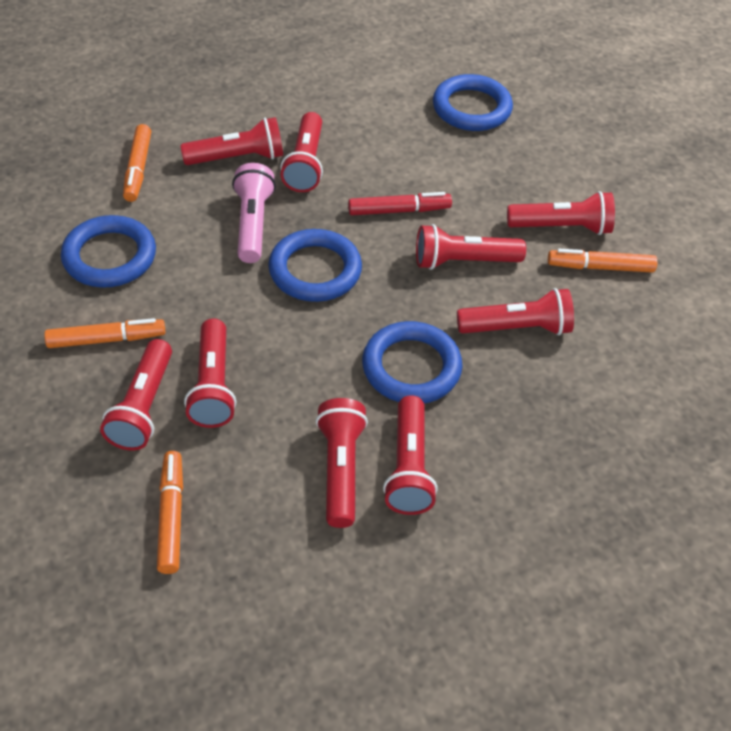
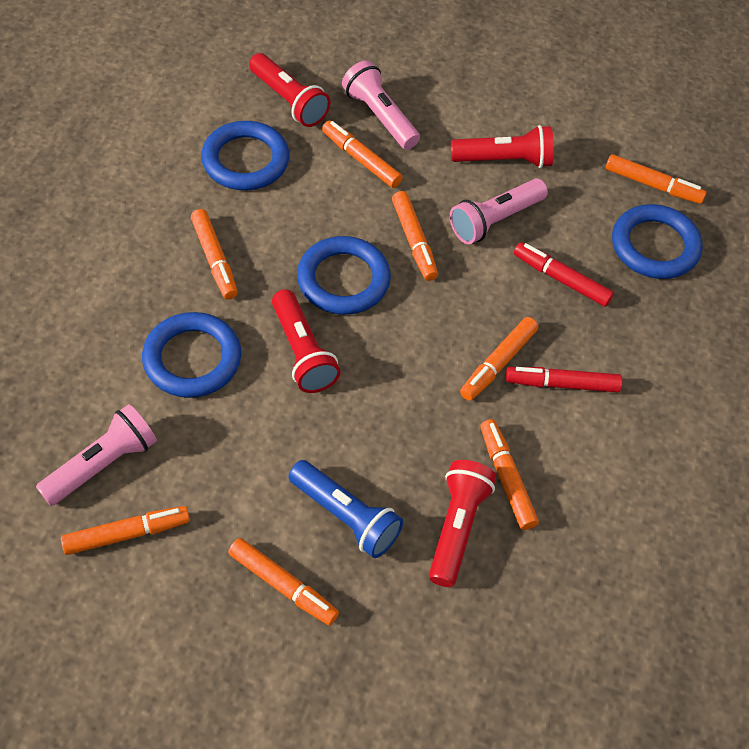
blue flashlight: none = 0 -> [288,460,403,558] = 1
orange marker: [44,318,165,348] [123,124,151,202] [157,451,183,574] [548,249,657,273] = 4 -> [61,506,190,555] [191,209,238,300] [228,538,339,625] [322,120,403,188] [392,191,438,281] [460,317,538,401] [480,419,539,530] [606,154,707,204] = 8
pink flashlight: [232,163,276,263] = 1 -> [36,404,157,506] [342,60,420,149] [450,178,548,244] = 3
red flashlight: [100,339,172,451] [180,117,283,165] [184,319,237,428] [280,112,323,192] [316,398,368,528] [383,395,438,515] [416,224,526,270] [457,288,574,335] [507,191,615,235] = 9 -> [249,53,330,127] [272,289,341,393] [429,460,496,587] [451,125,554,168] = 4
red marker: [348,192,452,215] = 1 -> [506,367,622,392] [514,242,614,307] = 2

